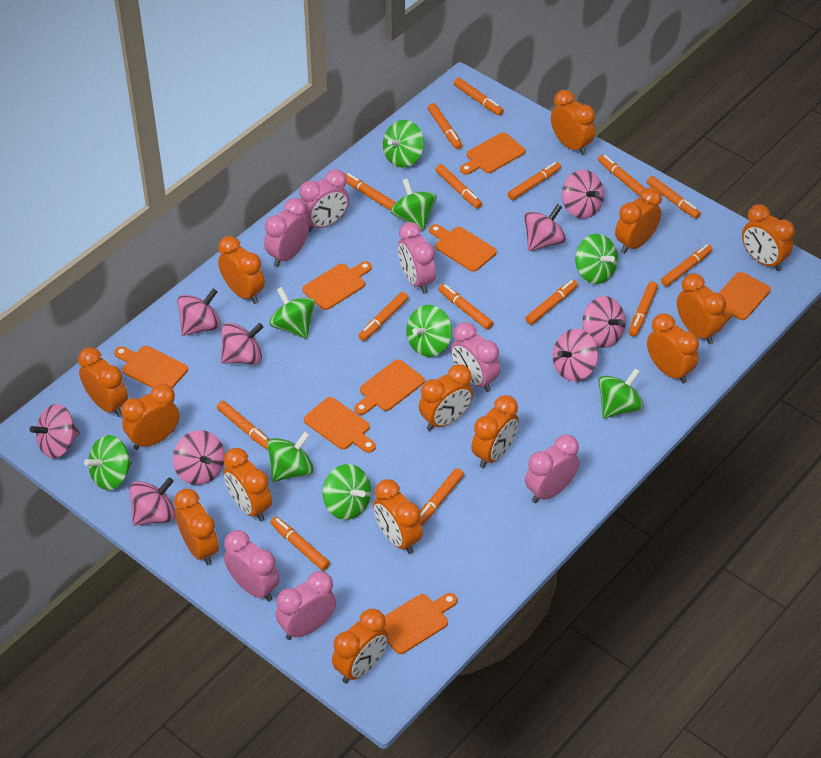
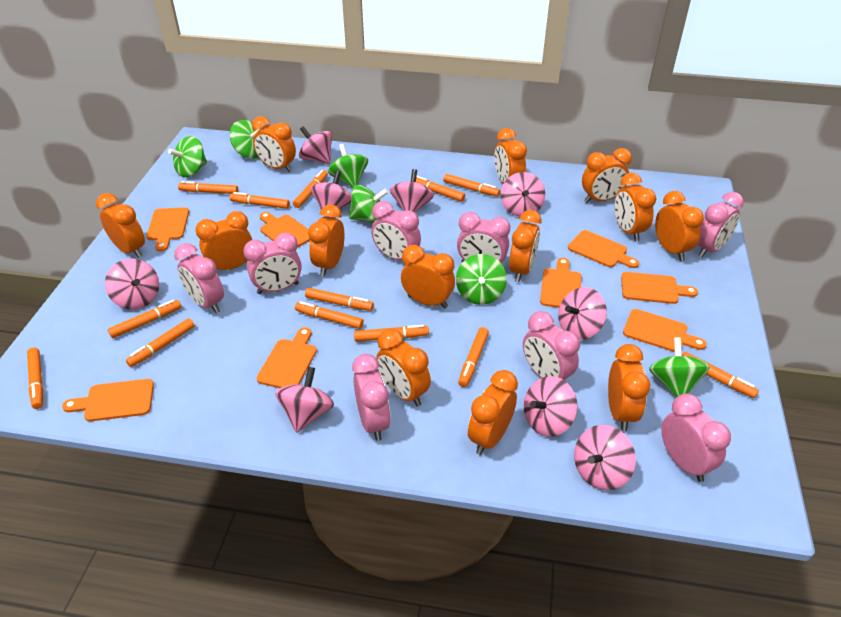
green spinning top: [84,435,132,490] [267,431,314,482] [269,287,315,339] [323,464,371,520] [383,120,424,168] [391,178,437,231] [406,305,452,357] [575,234,618,284] [598,368,644,418] = 9 -> [168,136,207,177] [230,120,260,159] [328,144,368,188] [349,185,388,223] [456,254,507,305] [649,337,710,397] = 6
orange clock: [78,347,128,417] [121,384,179,450] [174,489,219,566] [218,236,265,304] [224,448,272,522] [332,609,389,683] [373,479,423,554] [419,364,473,431] [471,395,519,468] [551,90,595,156] [615,187,662,254] [647,313,699,383] [677,273,726,344] [742,204,795,271] = 14 -> [96,193,145,258] [195,211,252,270] [252,116,296,172] [308,204,344,276] [376,329,431,406] [401,245,455,308] [468,370,518,455] [494,128,527,184] [509,210,541,282] [582,148,632,203] [608,344,650,431] [614,173,656,241] [655,191,704,261] = 13
orange marker: [217,401,270,450] [271,517,330,571] [345,173,396,211] [358,292,408,341] [419,468,464,526] [428,103,462,150] [435,164,482,209] [439,284,493,330] [454,78,504,116] [508,162,561,200] [525,280,578,325] [598,155,646,197] [629,281,658,336] [647,176,701,219] [661,244,713,286] = 15 -> [27,347,43,409] [108,300,181,338] [126,318,195,367] [178,181,238,194] [230,192,290,209] [293,170,328,208] [295,301,364,329] [305,288,374,311] [354,325,429,342] [416,176,465,202] [443,174,500,196] [458,327,489,387] [682,352,759,398] = 13
pink clock: [224,530,279,601] [264,198,309,267] [276,571,336,640] [299,169,349,232] [398,222,436,294] [451,322,500,392] [525,435,579,503] = 7 -> [174,243,224,313] [243,233,302,294] [352,354,391,441] [371,201,421,260] [457,212,510,263] [523,311,580,380] [661,393,731,482] [697,192,744,257] = 8

